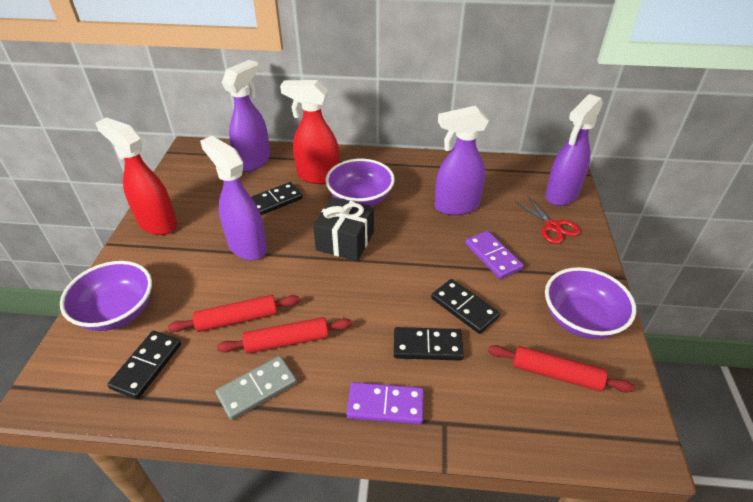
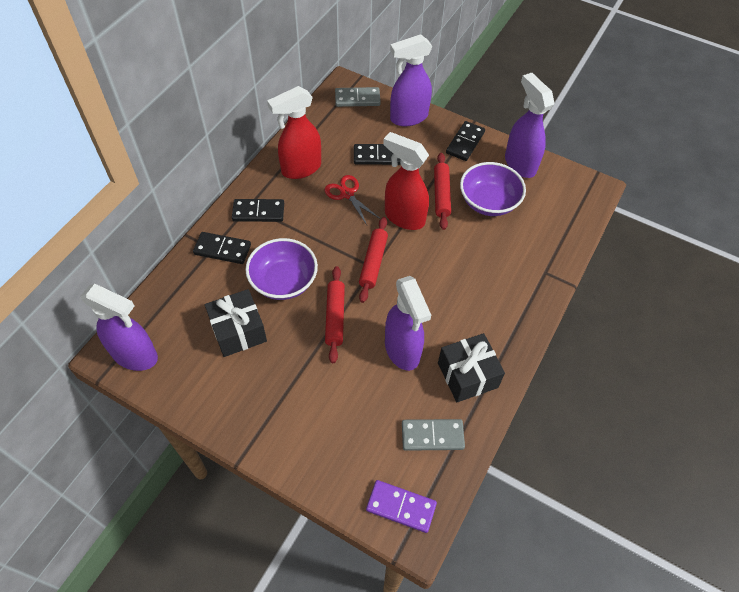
black gift: [313,197,374,261] = 1 -> [205,289,267,357] [438,333,505,402] = 2
grey domino: [215,356,297,420] = 1 -> [335,87,381,107] [402,419,465,451] = 2
purple bowl: [60,261,152,331] [325,159,395,206] [545,267,636,339] = 3 -> [246,238,318,300] [460,162,526,216] = 2
purple domino: [346,382,424,424] [465,231,524,279] = 2 -> [366,480,437,533] = 1

